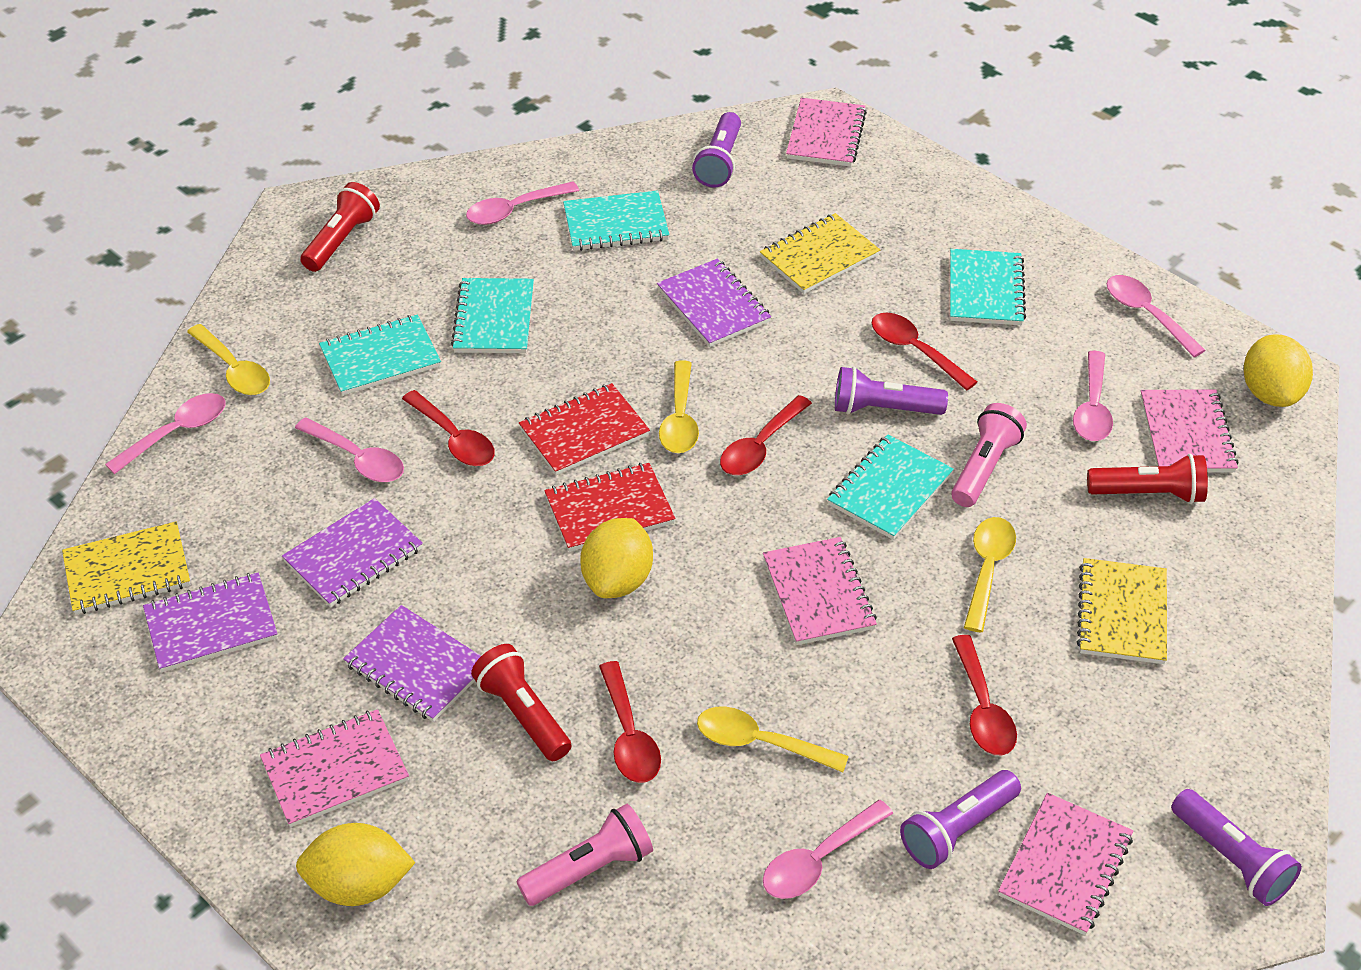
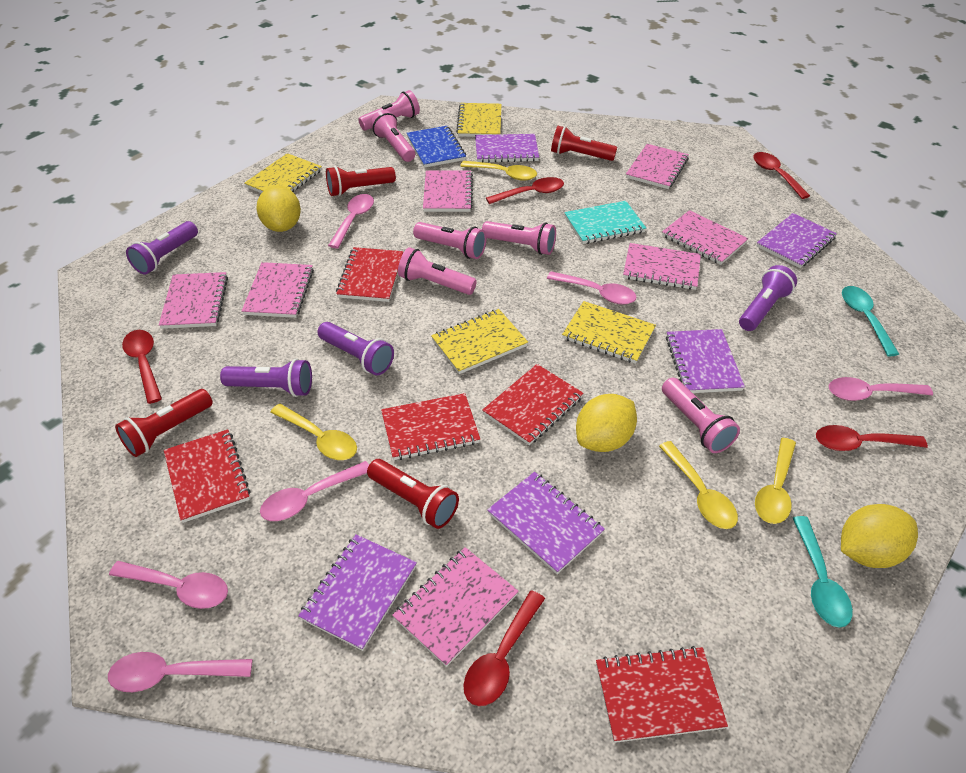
blue notebook: none = 0 -> [407,126,466,168] = 1
pink flashlight: [516,804,653,906] [951,403,1027,507] = 2 -> [358,90,420,131] [371,110,415,162] [398,247,477,295] [413,222,486,259] [482,221,556,255] [662,378,740,453] = 6
pink notebook: [260,709,409,827] [763,537,877,645] [786,98,867,167] [998,793,1133,935] [1140,389,1239,473] = 5 -> [159,272,228,329] [242,262,314,318] [392,547,519,667] [423,171,473,212] [623,243,701,290] [626,144,689,189] [662,210,748,265] = 7
purple notebook: [143,573,278,672] [282,498,423,607] [343,605,481,722] [657,259,771,347] = 4 -> [298,534,417,651] [475,134,539,162] [487,472,605,574] [666,329,745,393] [757,213,837,268] = 5
red flashlight: [300,182,380,272] [471,644,571,761] [1087,454,1208,504] = 3 -> [115,389,213,457] [326,166,396,196] [367,459,459,529] [551,126,617,161] = 4
red notebook: [519,383,650,475] [544,463,676,552] = 2 -> [164,429,251,523] [336,247,403,302] [381,393,480,460] [482,364,584,445] [596,646,728,743] = 5
turquoise notebook: [319,315,441,396] [451,278,534,353] [563,190,669,251] [827,435,954,540] [950,249,1026,325] = 5 -> [564,201,646,244] = 1
turquoise spoon: none = 0 -> [793,516,853,628] [842,286,899,357] = 2
yellow notebook: [62,521,191,615] [760,213,880,294] [1077,558,1167,664] = 3 -> [244,153,322,193] [431,309,528,374] [456,103,501,137] [562,301,656,364] = 4

